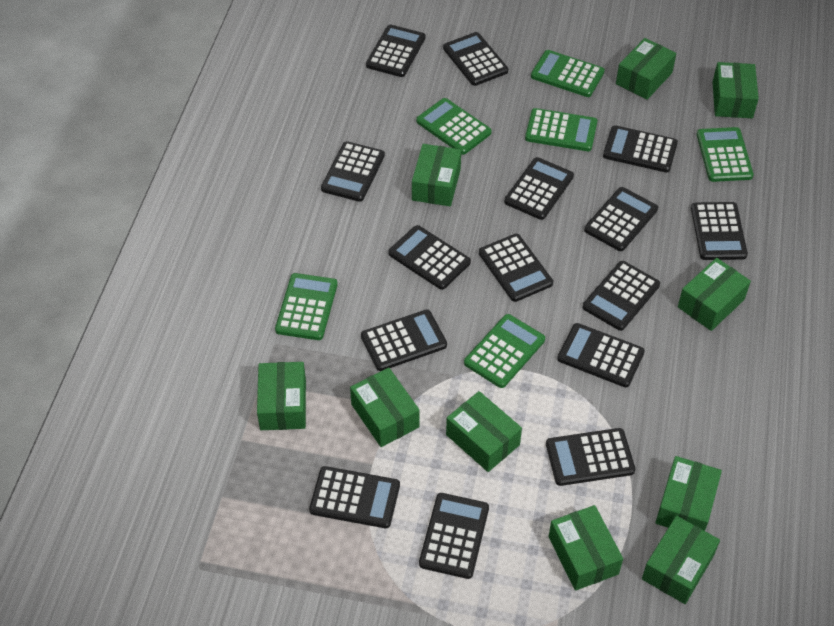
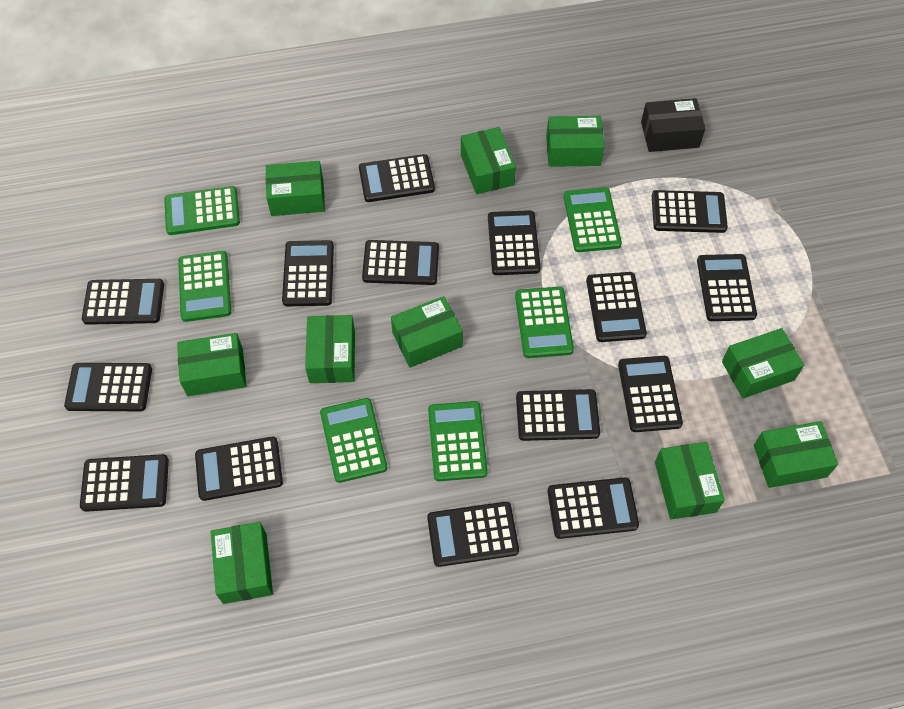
black box: none = 0 -> [641,98,706,152] = 1

